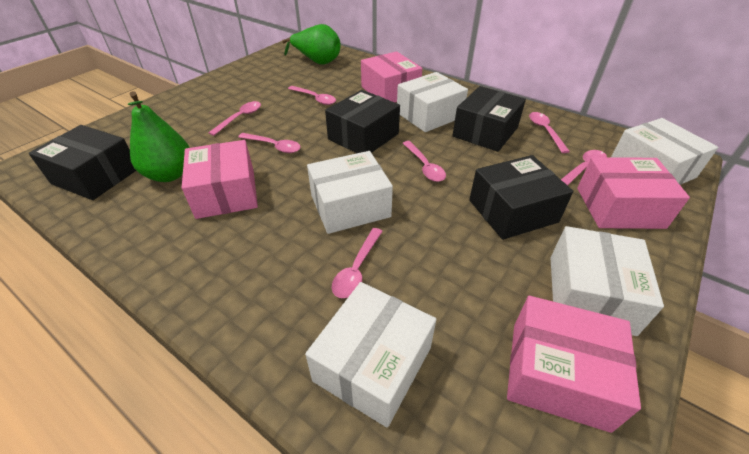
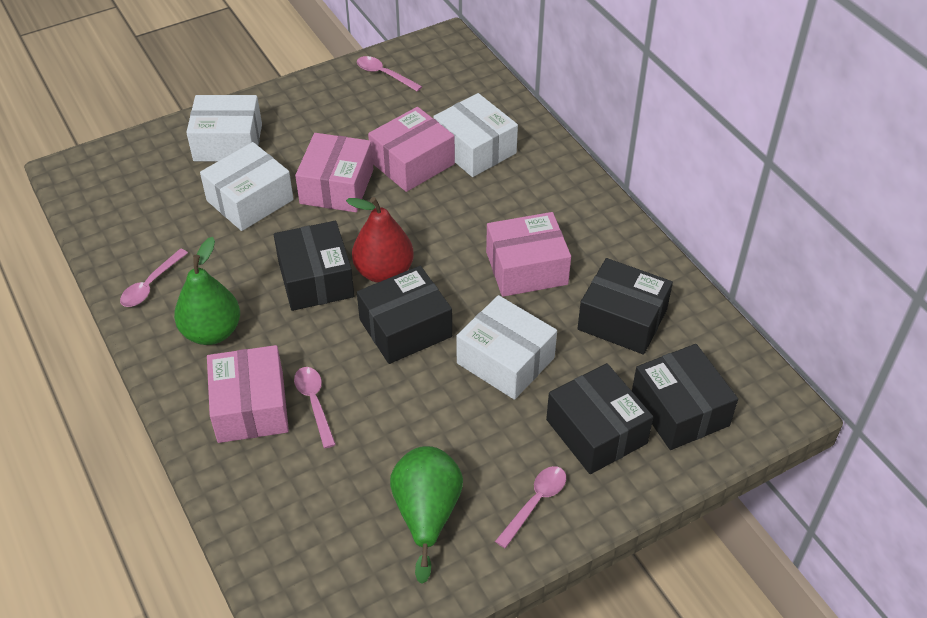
black box: [29,125,136,200] [325,90,400,153] [452,86,526,152] [469,155,573,240] = 4 -> [274,221,354,311] [357,266,452,364] [546,363,653,474] [577,258,673,354] [632,344,738,450] = 5
pink spoon: [208,101,261,136] [238,133,301,153] [288,86,336,105] [332,228,383,298] [403,141,446,182] [529,112,570,153] [561,150,607,185] = 7 -> [120,248,188,307] [294,367,336,448] [357,56,422,92] [495,466,566,549] = 4
red pear: none = 0 -> [346,197,414,283] = 1
white box: [305,282,436,427] [307,151,393,234] [397,72,468,132] [551,226,664,336] [611,118,718,185] = 5 -> [186,95,262,161] [200,142,294,231] [433,93,518,177] [456,295,557,400] = 4

